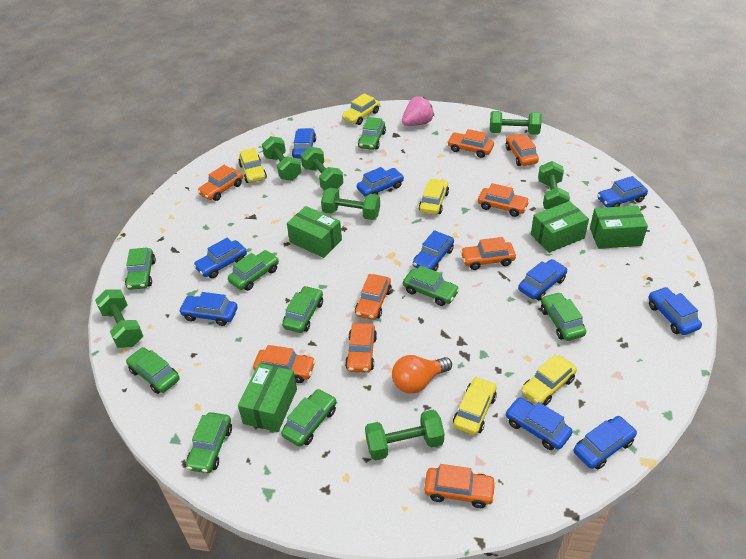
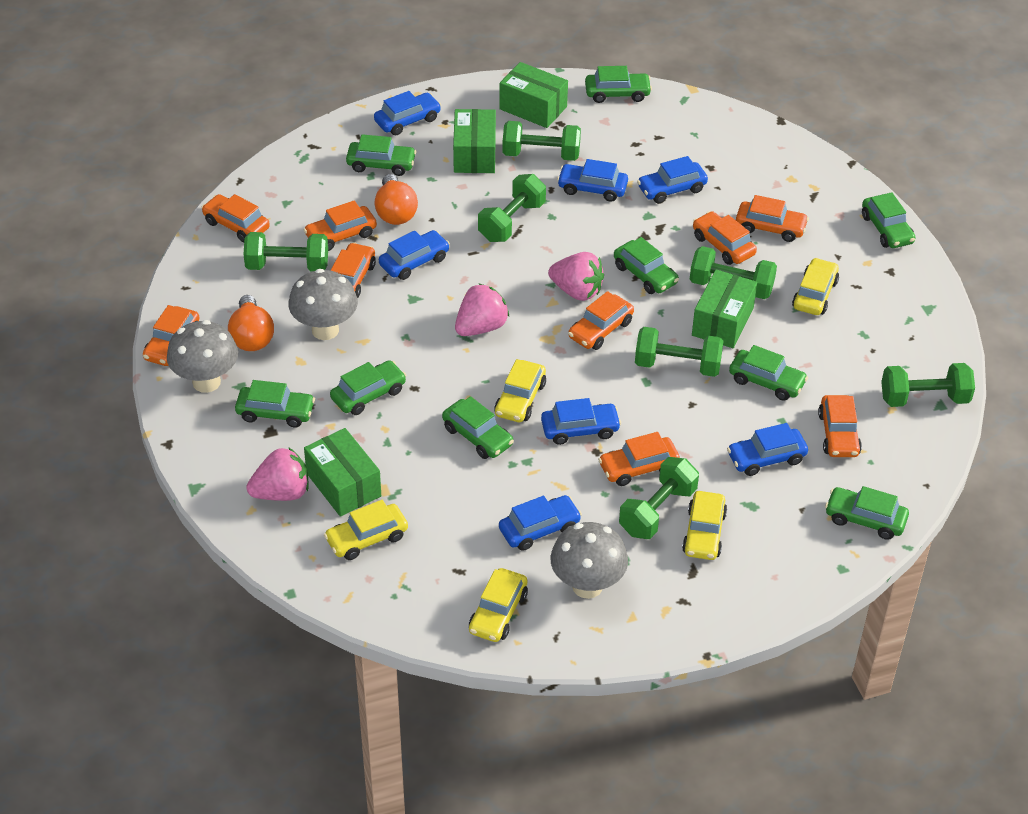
blue car: [179,292,238,326] [193,238,247,278] [292,128,316,158] [357,167,404,197] [413,230,454,271] [505,397,572,450] [518,259,567,300] [574,416,637,470] [597,176,648,207] [649,287,702,335] = 10 -> [374,91,441,135] [379,230,450,280] [499,495,582,551] [541,398,621,445] [557,159,628,202] [637,156,708,204] [727,423,808,476] = 7
grey mushroom: none = 0 -> [167,320,238,393] [288,269,358,340] [551,522,628,599] = 3
orange light bulb: [392,355,452,394] = 1 -> [228,295,274,351] [375,174,418,225] = 2
pink strawberry: [402,96,434,126] = 1 -> [246,447,309,501] [455,283,509,336] [548,252,604,301] = 3

